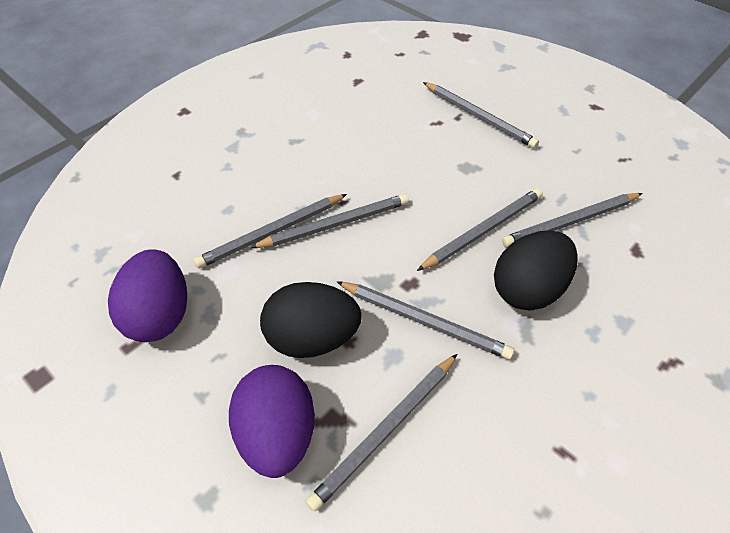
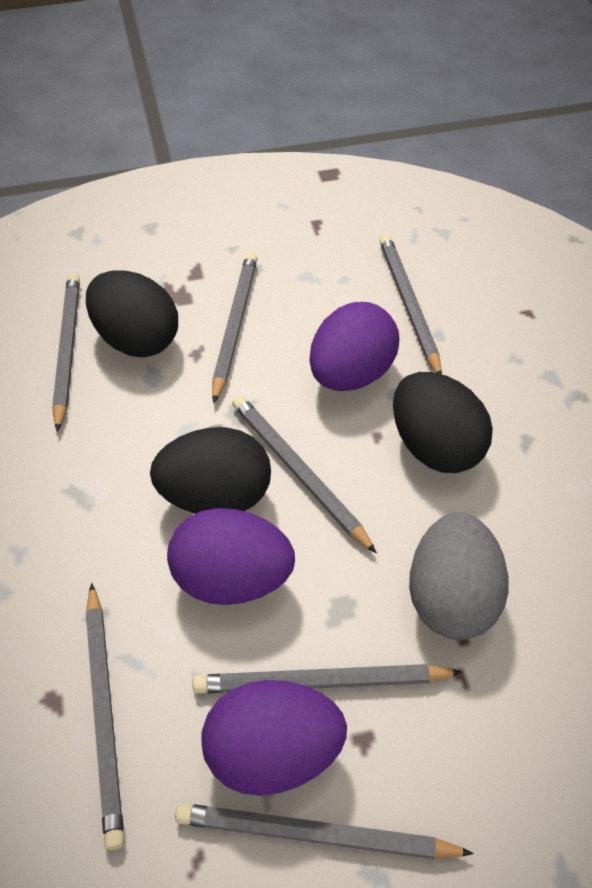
black egg: [260,282,362,358] [494,230,578,311] = 2 -> [86,270,178,357] [150,427,271,514] [393,372,493,473] = 3
grey egg: none = 0 -> [409,512,509,640] = 1
purple egg: [108,249,187,342] [229,365,315,478] = 2 -> [167,508,295,605] [201,680,347,796] [309,302,399,391] = 3

